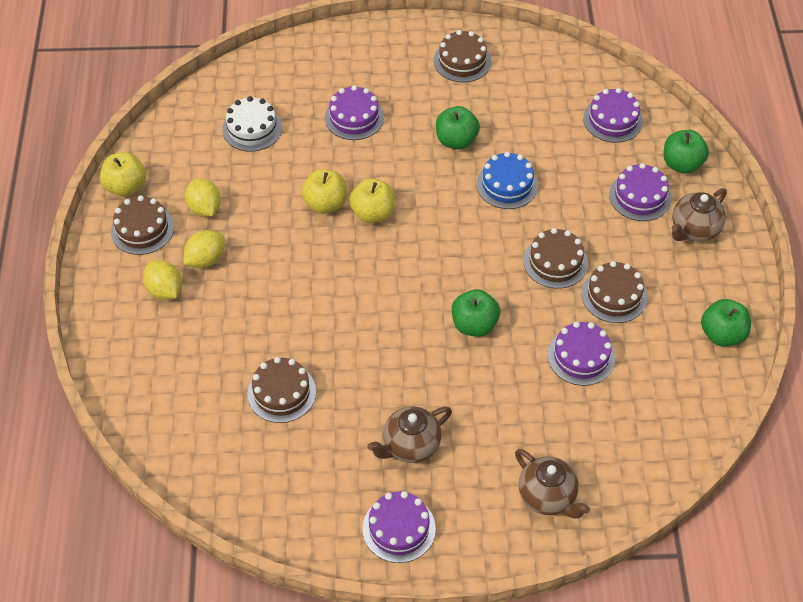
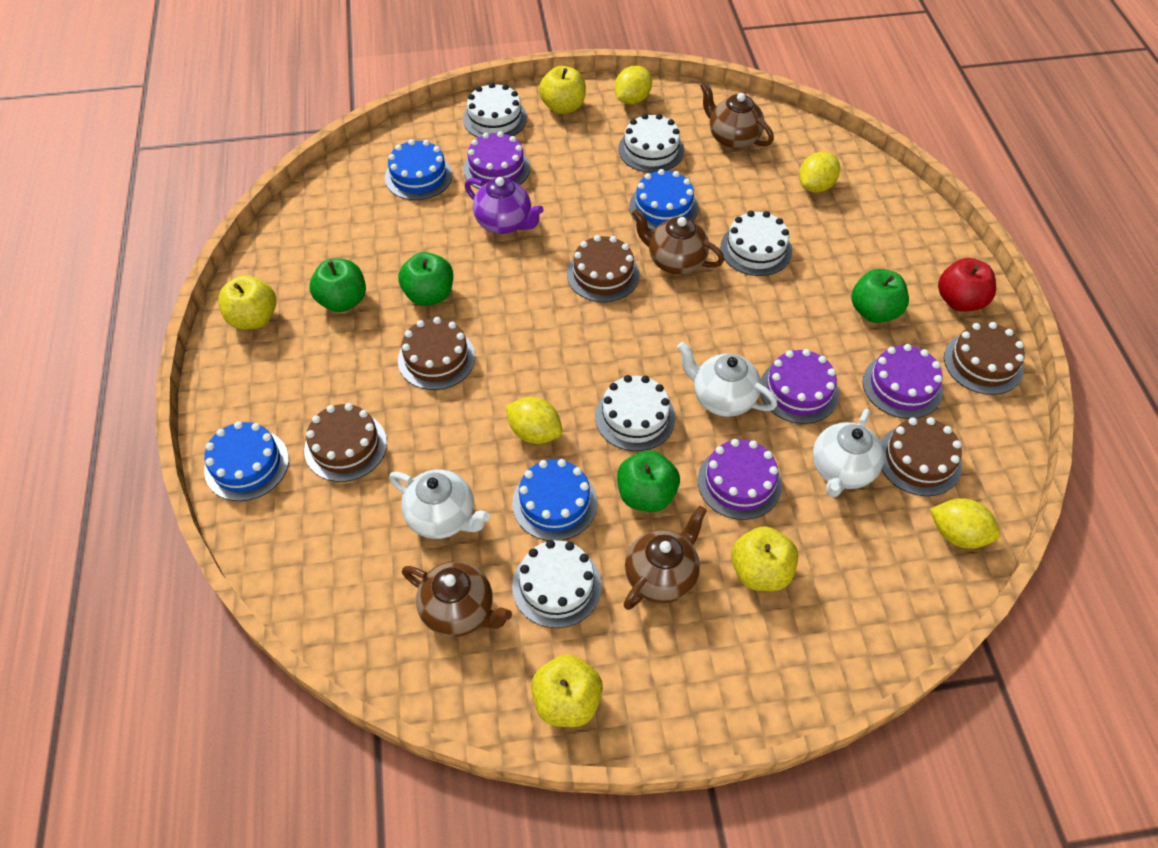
blue cake: [477,152,538,209] = 1 -> [204,421,289,501] [385,139,453,200] [512,459,597,541] [629,169,698,231] = 4
brown teapot: [367,406,452,463] [515,449,590,519] [672,188,727,242] = 3 -> [402,561,512,637] [623,506,707,610] [632,208,724,275] [700,82,774,149] = 4
purple cake: [325,85,384,140] [363,491,436,563] [547,321,615,386] [583,88,643,143] [609,163,671,221] = 5 -> [463,131,530,189] [698,439,782,520] [760,349,839,424] [863,344,943,419] = 4
purple teapot: none = 0 -> [465,177,544,234] = 1
red apple: none = 0 -> [938,258,996,312] = 1
white cake: [222,96,282,152] = 1 -> [463,82,527,138] [512,540,602,628] [595,375,676,451] [618,114,684,173] [720,211,792,276] = 5
white teapot: none = 0 -> [389,469,490,539] [677,342,777,417] [813,409,884,497] = 3
yellow apple: [100,152,146,196] [301,169,347,214] [349,178,395,223] = 3 -> [218,275,276,330] [531,654,603,727] [539,66,586,114] [731,526,798,591] = 4
yellow lemon: [143,260,182,300] [183,230,225,268] [185,179,221,217] = 3 -> [506,397,562,444] [615,66,652,104] [799,152,840,193] [930,498,1001,548] = 4

